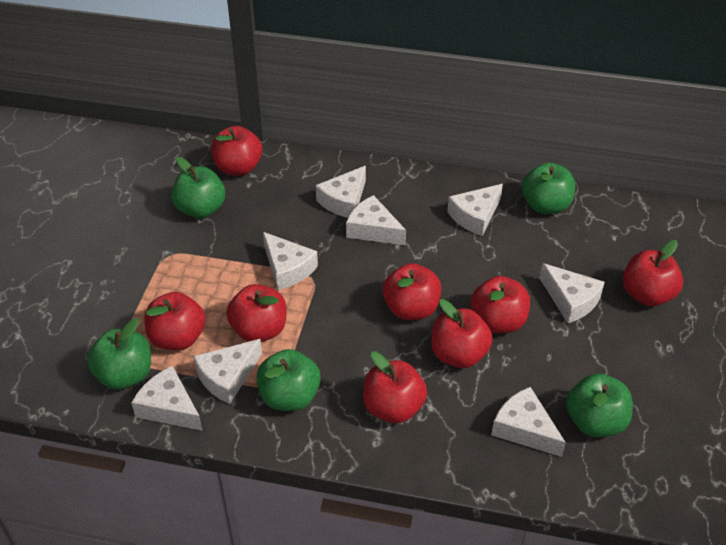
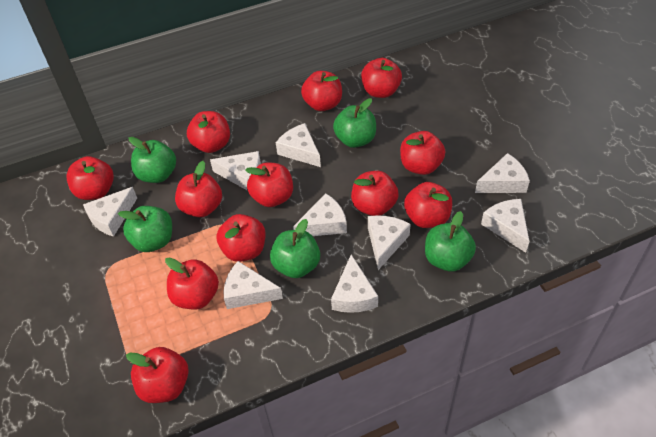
red apple: [144,292,206,350] [211,126,262,176] [227,284,286,342] [363,351,427,423] [383,263,441,320] [431,299,493,368] [471,276,530,333] [623,240,683,306] = 8 -> [66,156,114,200] [126,347,189,403] [165,258,219,309] [175,161,222,217] [187,111,230,153] [217,214,266,262] [245,162,293,207] [301,71,342,111] [351,171,399,216] [361,58,402,98] [400,131,445,175] [404,182,452,228] = 12
white cheese: [131,366,203,431] [193,339,262,404] [263,232,318,290] [316,166,366,218] [346,195,406,245] [447,184,503,236] [491,387,566,457] [540,263,605,323] = 8 -> [83,187,137,237] [210,151,261,191] [224,261,283,309] [276,123,321,167] [293,193,347,236] [331,255,378,313] [368,215,411,270] [475,153,530,193] [481,199,529,253] = 9

